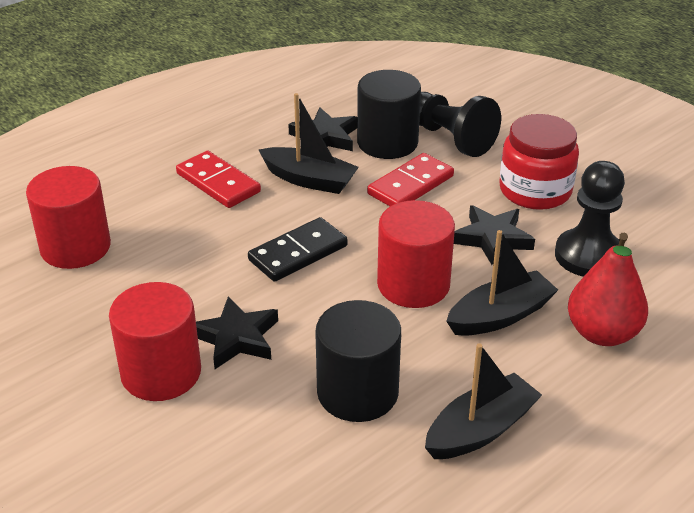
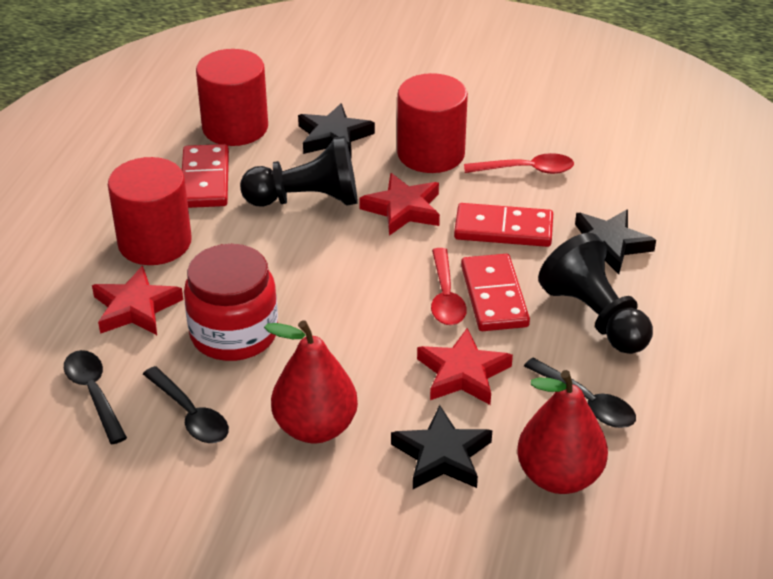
black boat: [259,93,359,194] [425,343,542,459] [446,230,558,336] = 3 -> none = 0
black cylinder: [315,300,401,422] [357,70,421,159] = 2 -> none = 0
black domino: [248,217,348,282] = 1 -> none = 0
black spoon: none = 0 -> [64,350,127,444] [143,366,229,443] [524,358,636,428] = 3
red domino: [176,151,261,208] [367,153,454,206] = 2 -> [182,144,229,208] [454,203,553,247] [461,254,530,331] = 3
red pear: [568,233,648,346] = 1 -> [264,320,358,443] [517,370,608,494] = 2
red spoon: none = 0 -> [431,248,467,325] [464,153,574,174] = 2
red star: none = 0 -> [92,266,183,335] [359,173,440,236] [417,328,513,405] = 3

